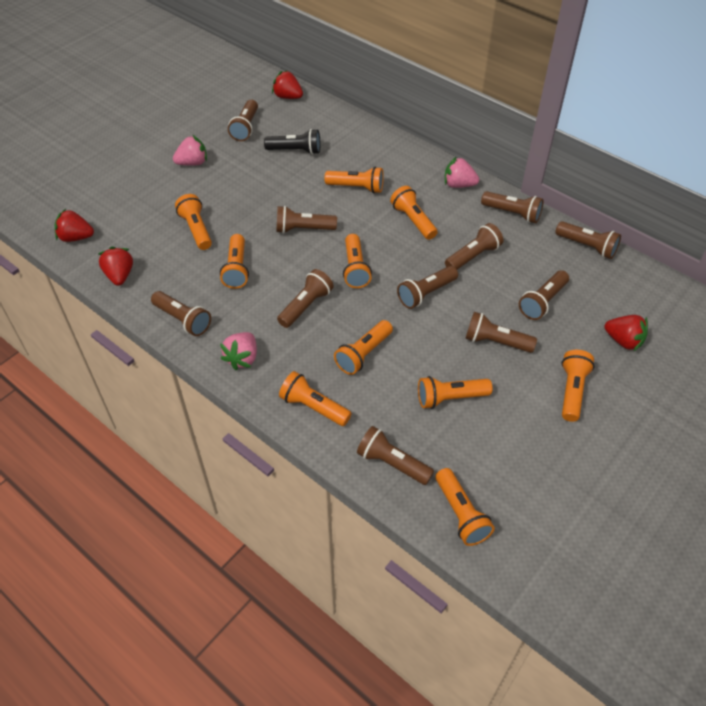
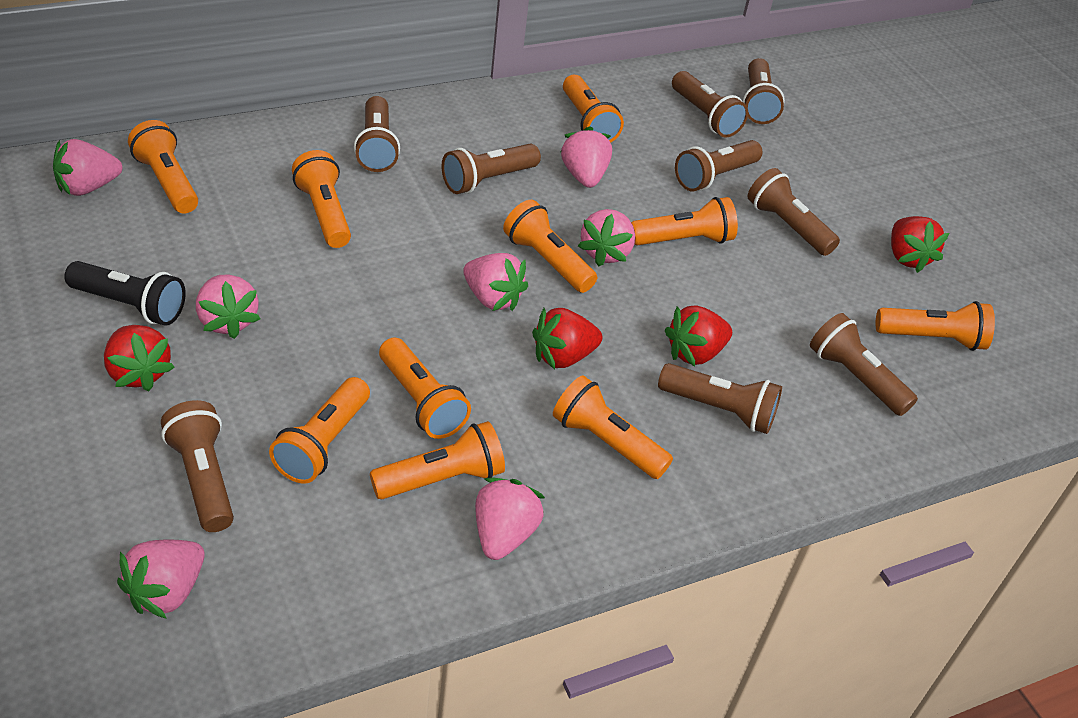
brown flashlight: [151,291,211,336] [228,100,258,141] [276,206,337,233] [277,269,334,328] [357,426,434,485] [397,266,458,309] [445,223,503,269] [465,312,537,353] [481,191,543,223] [519,271,569,320] [555,221,621,259] = 11 -> [161,400,234,532] [354,96,400,172] [441,144,541,194] [658,363,782,434] [672,71,748,138] [675,140,762,191] [743,58,785,124] [747,168,840,256] [810,313,918,416] = 9
pink strawberry: [173,135,207,166] [220,332,257,370] [445,156,479,188] = 3 -> [53,139,122,196] [117,540,204,619] [196,274,260,339] [463,253,528,311] [475,478,545,560] [561,126,612,188] [578,209,635,267] = 7

